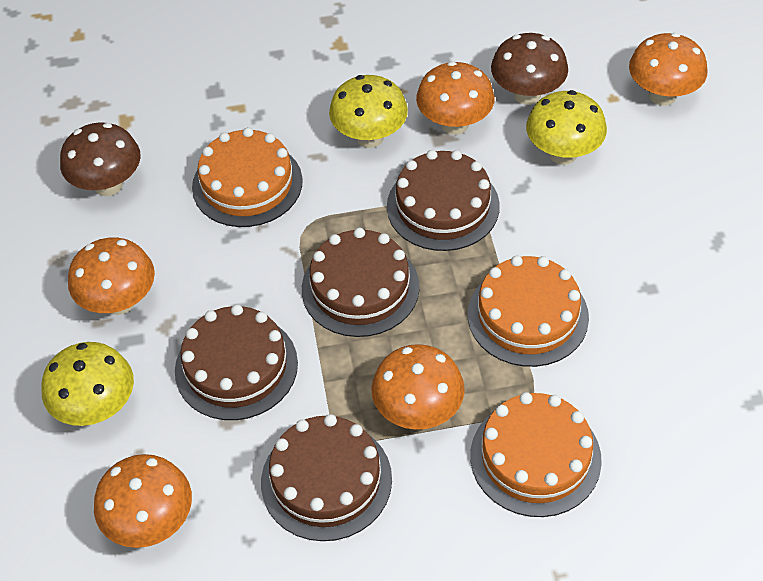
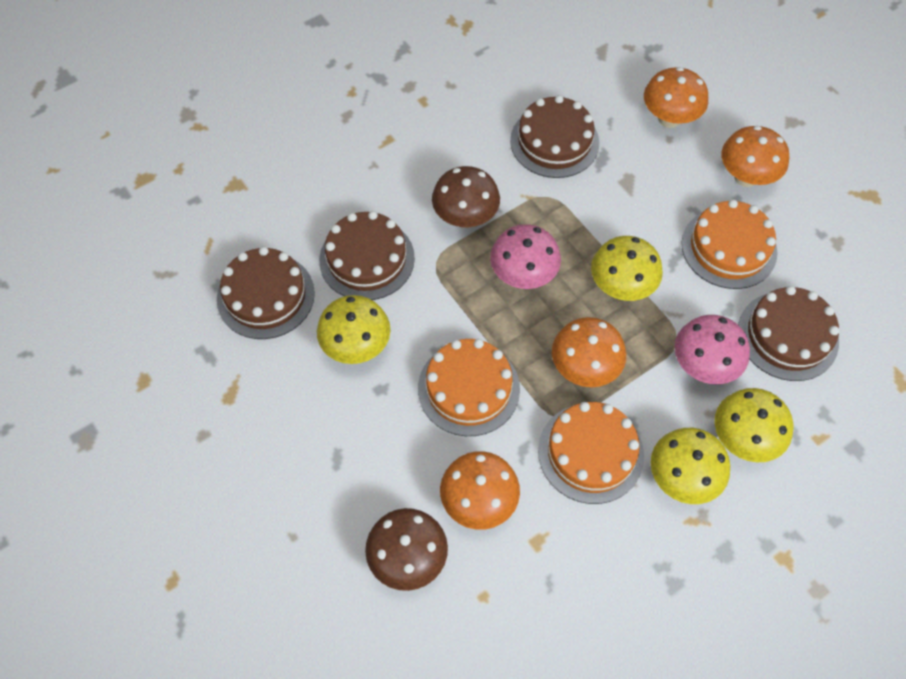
orange mushroom: [68,238,155,315] [94,454,192,548] [371,344,465,430] [416,61,495,135] [629,33,707,106] = 5 -> [440,451,520,530] [552,317,626,387] [644,67,708,128] [721,126,789,187] = 4
pink mushroom: none = 0 -> [490,224,561,289] [675,315,750,384] = 2
yellow mushroom: [42,342,134,426] [329,75,408,148] [526,90,607,165] = 3 -> [317,295,391,364] [591,236,663,301] [651,428,730,504] [715,388,793,462] = 4

